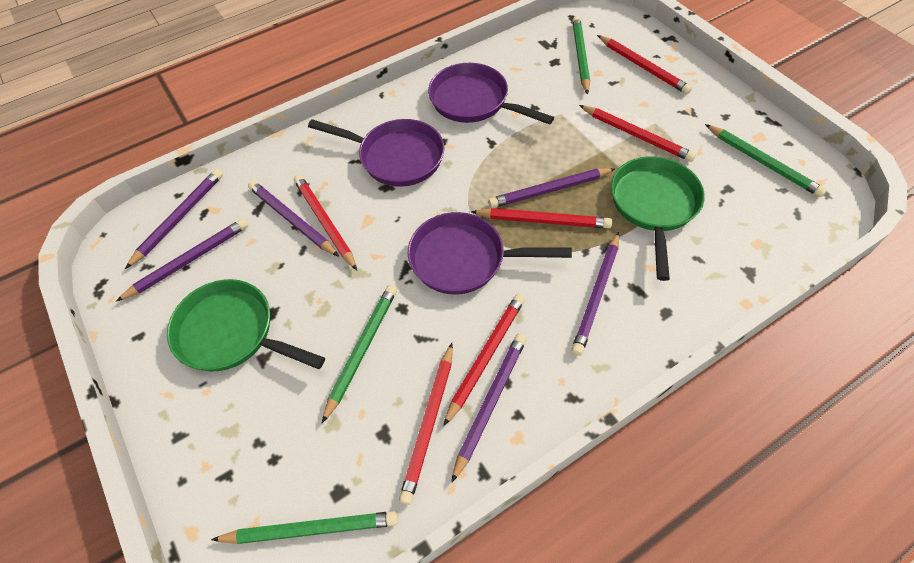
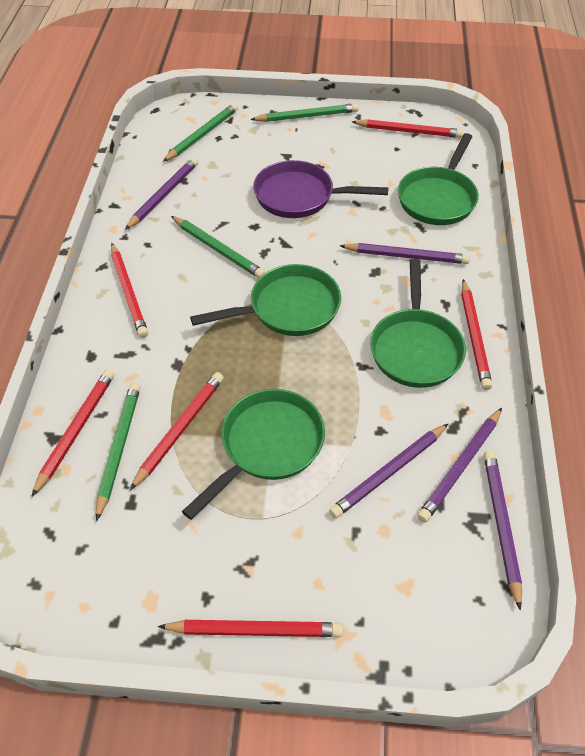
green pan: [167,279,325,371] [611,156,705,281] = 2 -> [182,389,325,520] [190,264,341,336] [370,259,466,388] [398,133,479,225] = 4
purple pan: [308,119,445,187] [408,212,572,295] [428,63,554,125] = 3 -> [253,160,388,218] = 1
purple pencil: [116,219,248,301] [125,169,223,269] [248,181,339,257] [451,333,527,483] [489,168,616,208] [571,232,619,356] = 6 -> [125,157,198,230] [329,423,449,518] [340,243,470,264] [417,408,502,523] [484,450,522,611] = 5

